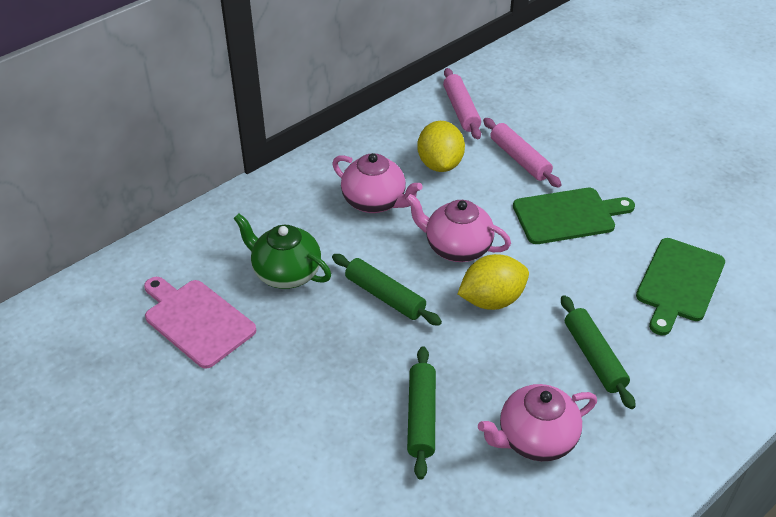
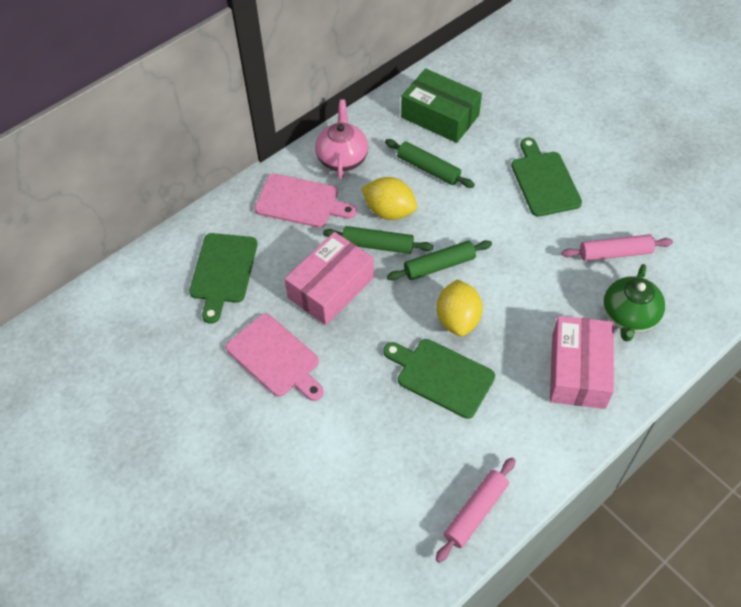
green box: none = 0 -> [401,68,482,143] = 1
green cutting board: [513,188,635,244] [636,238,725,335] = 2 -> [189,233,257,324] [383,339,495,419] [511,138,582,217] = 3
pink box: none = 0 -> [285,232,374,325] [550,316,614,409] = 2
pink cutting board: [144,277,256,369] = 1 -> [226,314,324,401] [255,174,357,228] = 2
pink teapot: [332,153,423,213] [405,193,511,262] [478,384,597,461] = 3 -> [315,99,368,179] = 1

